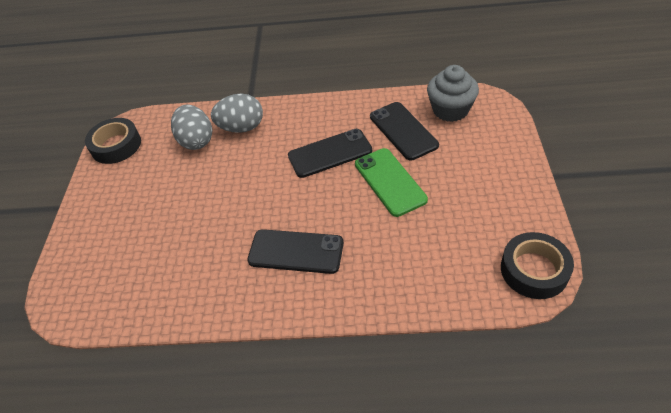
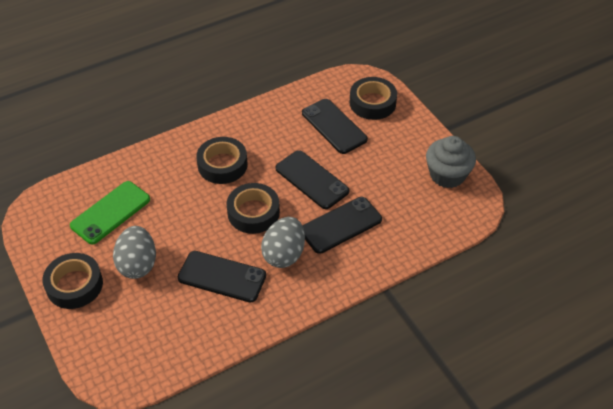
black phone: [247,229,344,274] [288,129,372,178] [370,102,439,160] = 3 -> [178,251,266,303] [275,150,349,209] [302,99,368,154] [302,197,382,254] = 4
black tape: [85,118,141,164] [501,232,574,299] = 2 -> [43,253,103,309] [196,137,248,184] [226,183,280,234] [349,77,397,120] = 4

